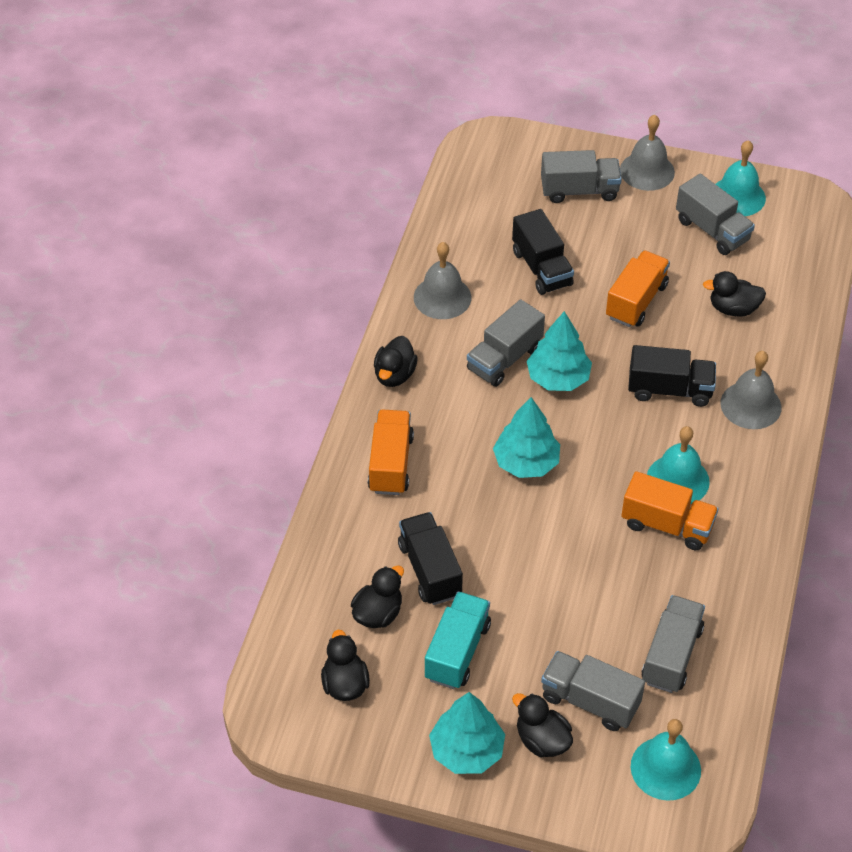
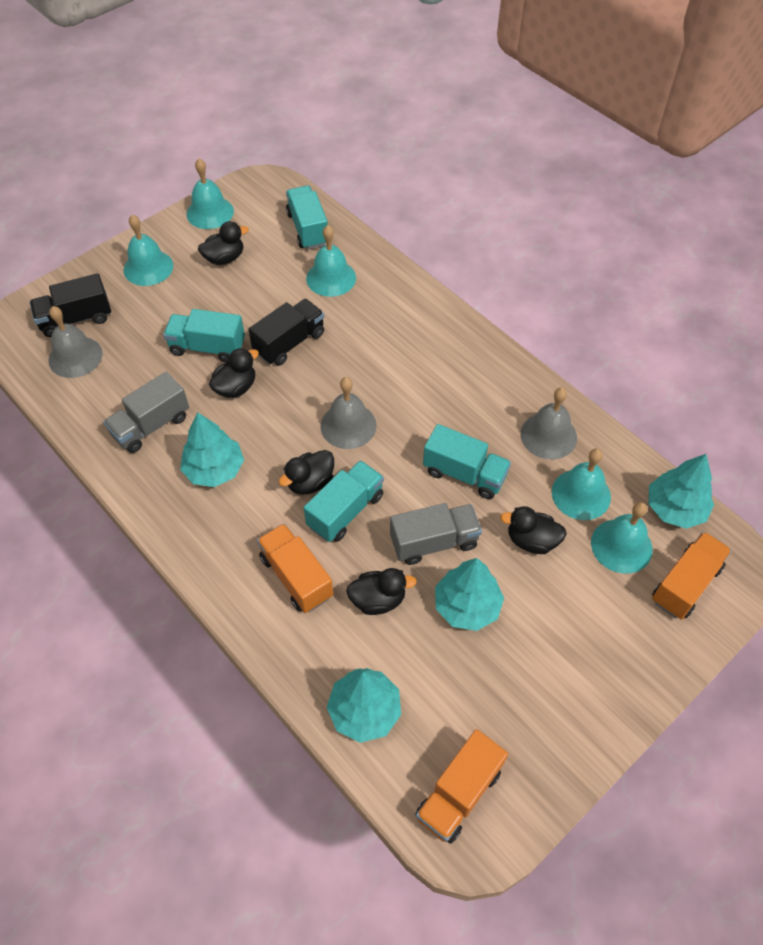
black truck: [398,512,463,605] [512,209,574,295] [628,345,716,407] = 3 -> [29,273,111,337] [248,299,324,366] = 2
grey truck: [467,299,545,387] [541,150,622,203] [541,651,645,731] [641,595,705,693] [676,174,755,255] = 5 -> [103,372,189,453] [390,503,482,565] = 2
turquoise bell: [631,719,701,801] [647,426,710,504] [716,140,766,216] = 3 -> [123,215,173,286] [186,159,234,229] [306,225,356,297] [552,448,611,520] [591,502,652,574] = 5
turquoise tree: [429,692,505,774] [493,397,560,478] [527,311,592,391] = 3 -> [180,413,244,487] [327,668,401,743] [435,558,504,631] [649,454,714,529] = 4
turquoise truck: [425,591,491,689] = 1 -> [163,309,245,363] [286,186,328,249] [304,460,384,542] [423,424,511,499] = 4

